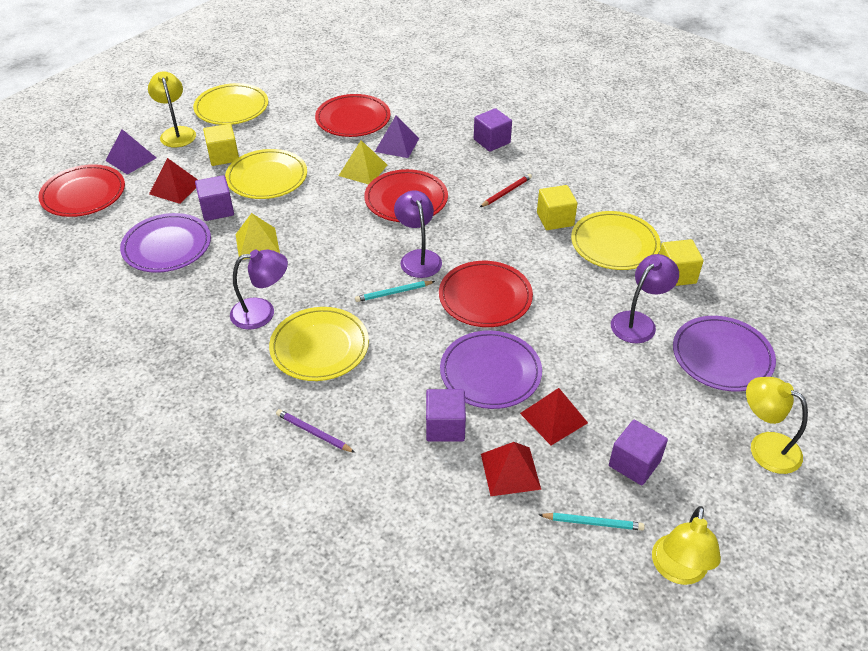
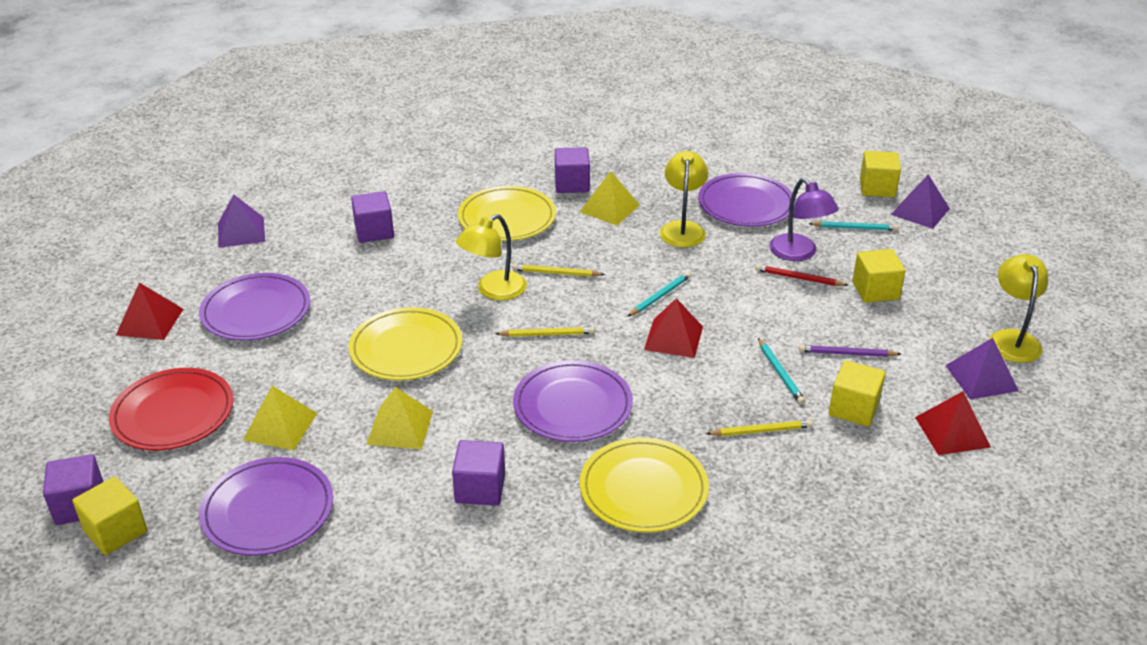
purple lamp: [230,250,288,330] [394,190,442,278] [611,254,679,343] = 3 -> [769,178,839,261] = 1
purple plate: [120,213,211,273] [440,330,542,409] [673,316,776,391] = 3 -> [199,273,310,341] [199,457,333,556] [513,360,633,442] [698,173,796,227] = 4
purple pyramid: [105,129,156,175] [375,115,419,158] = 2 -> [218,195,265,248] [891,174,950,229] [945,338,1019,399] = 3
red plate: [38,164,125,217] [315,94,391,137] [364,169,448,222] [439,261,533,327] = 4 -> [109,368,234,450] = 1
turquoise pencil: [355,281,435,302] [539,513,645,531] = 2 -> [627,272,691,317] [758,338,805,404] [808,221,899,231] = 3
yellow cube: [203,124,239,166] [537,185,578,230] [659,239,704,286] = 3 -> [72,476,148,555] [829,360,886,427] [852,249,906,303] [860,151,901,197] = 4
yellow pencil: none = 0 -> [495,327,595,337] [512,264,605,277] [706,420,813,436] = 3
yellow plate: [193,83,268,125] [225,149,307,199] [269,307,369,381] [571,211,661,270] = 4 -> [349,307,462,380] [458,186,556,241] [580,438,709,533] = 3
yellow pyramid: [236,213,280,260] [339,140,387,185] = 2 -> [243,386,318,450] [366,387,433,449] [580,171,640,225] = 3

